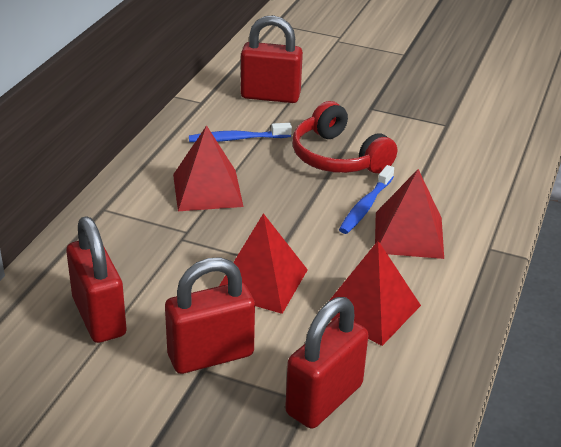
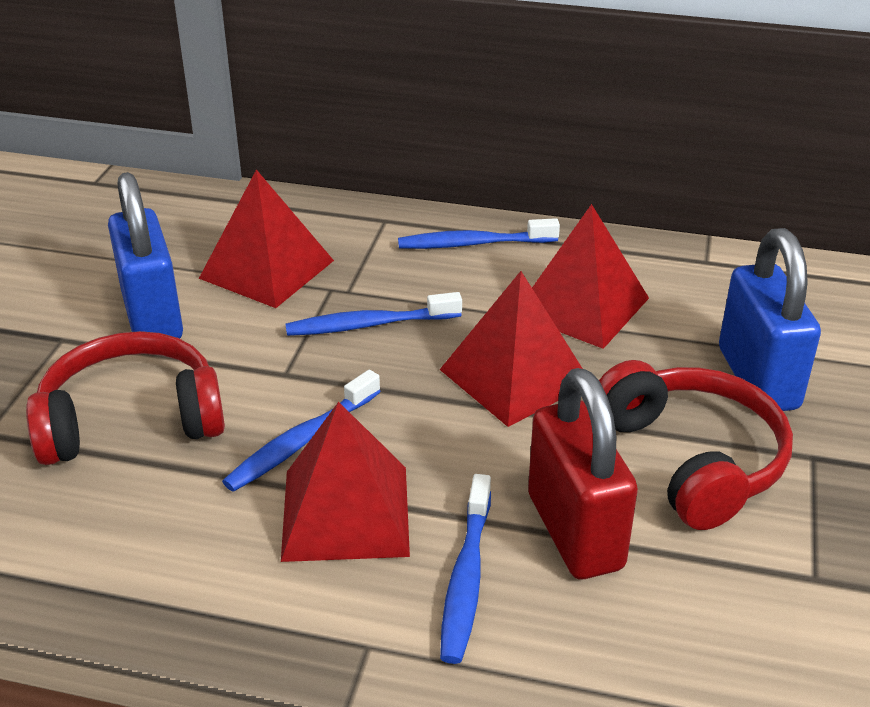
blue padlock: none = 0 -> [108,172,183,339] [719,228,821,411] = 2
blue toothbrush: [189,123,292,142] [339,165,394,234] = 2 -> [222,370,381,492] [285,292,462,336] [398,218,560,249] [440,474,491,664] = 4
red headphones: [293,101,397,173] = 1 -> [26,331,225,465] [599,360,793,530] = 2
red padlock: [66,216,127,343] [165,257,255,374] [241,15,303,103] [285,297,368,429] = 4 -> [528,368,638,579] = 1

